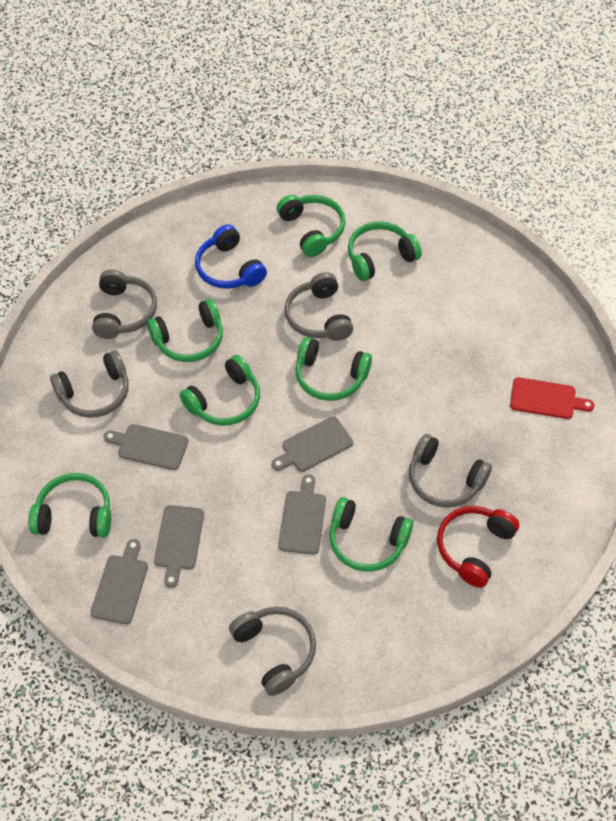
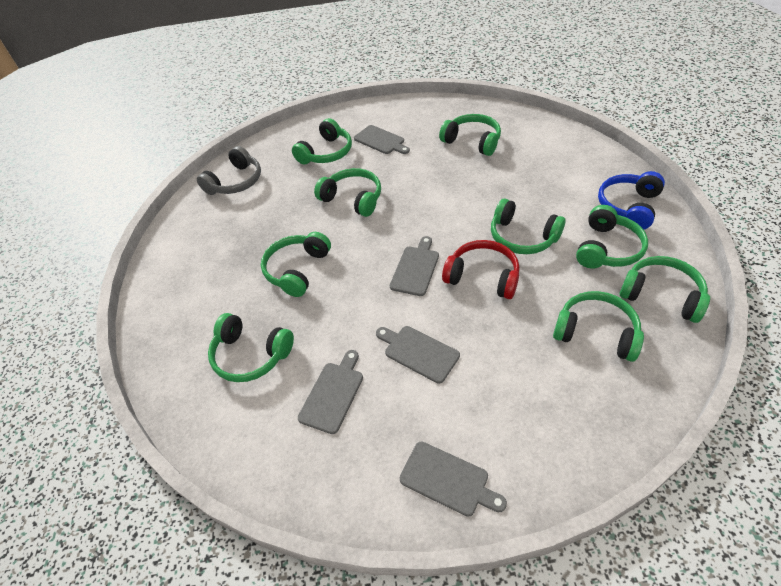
green headphones: [28,473,111,537] [147,299,223,362] [180,355,260,426] [277,195,346,257] [295,337,372,401] [330,497,413,572] [348,221,422,281] = 7 -> [208,313,294,382] [261,232,331,297] [292,118,352,164] [314,168,381,217] [439,114,501,156] [491,199,566,254] [553,291,644,362] [576,205,648,268] [619,256,710,323] = 9
grey headphones: [50,351,129,418] [92,269,157,339] [229,607,316,696] [284,272,353,341] [409,434,492,508] = 5 -> [197,146,261,195] = 1
red cutting board: [510,377,595,419] = 1 -> none = 0

